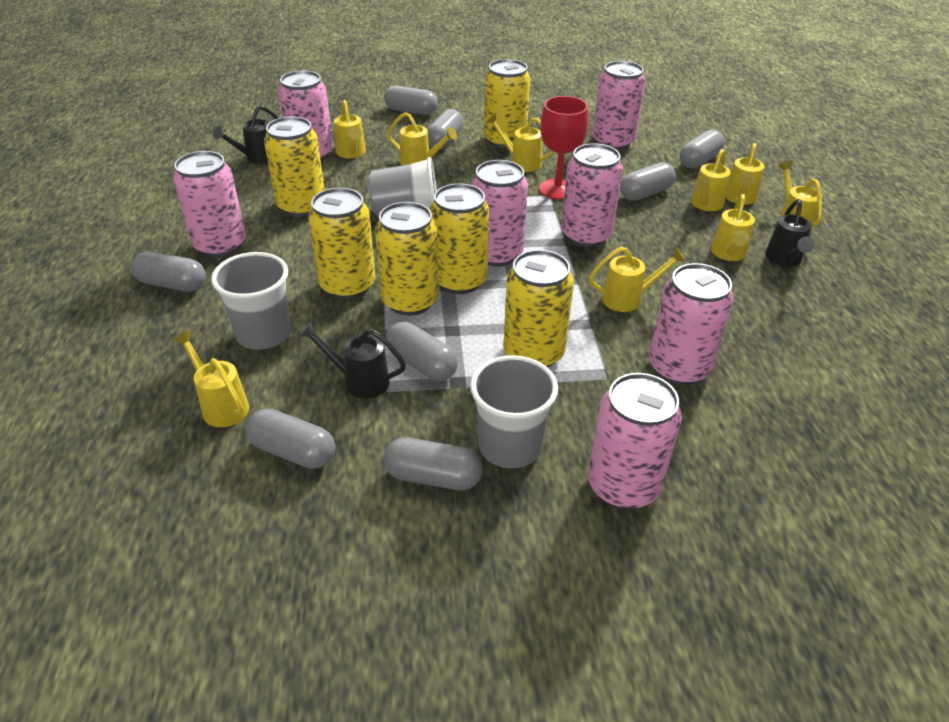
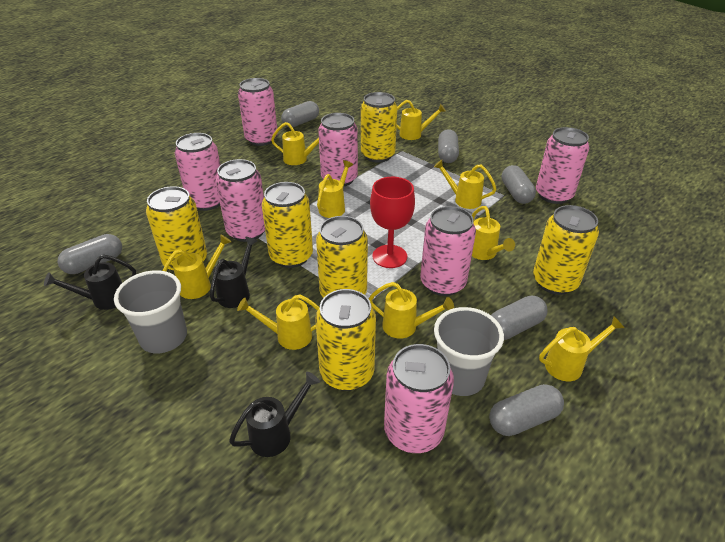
grey capsule: [131,251,206,292] [246,409,335,469] [383,438,483,490] [384,86,438,115] [386,322,458,381] [427,109,463,149] [620,162,676,201] [680,130,725,169] = 8 -> [58,234,122,274] [281,101,319,127] [438,129,459,163] [489,384,564,436] [491,296,547,340] [502,165,536,204] = 6
grey cup: [211,252,291,350] [368,157,437,217] [470,355,558,469] = 3 -> [114,270,187,353] [434,307,504,396] = 2

